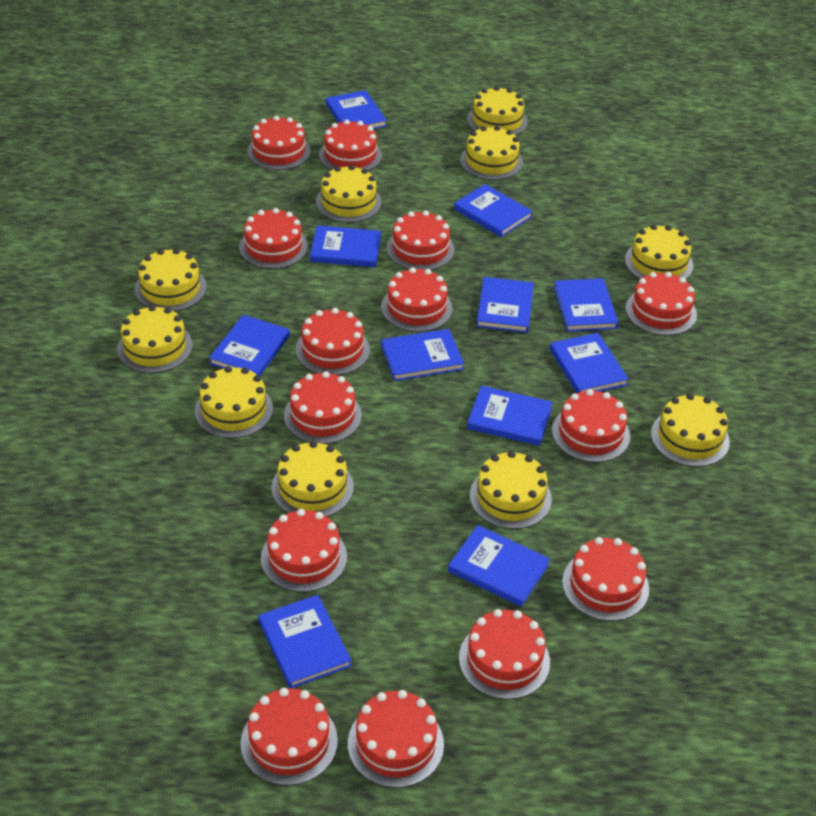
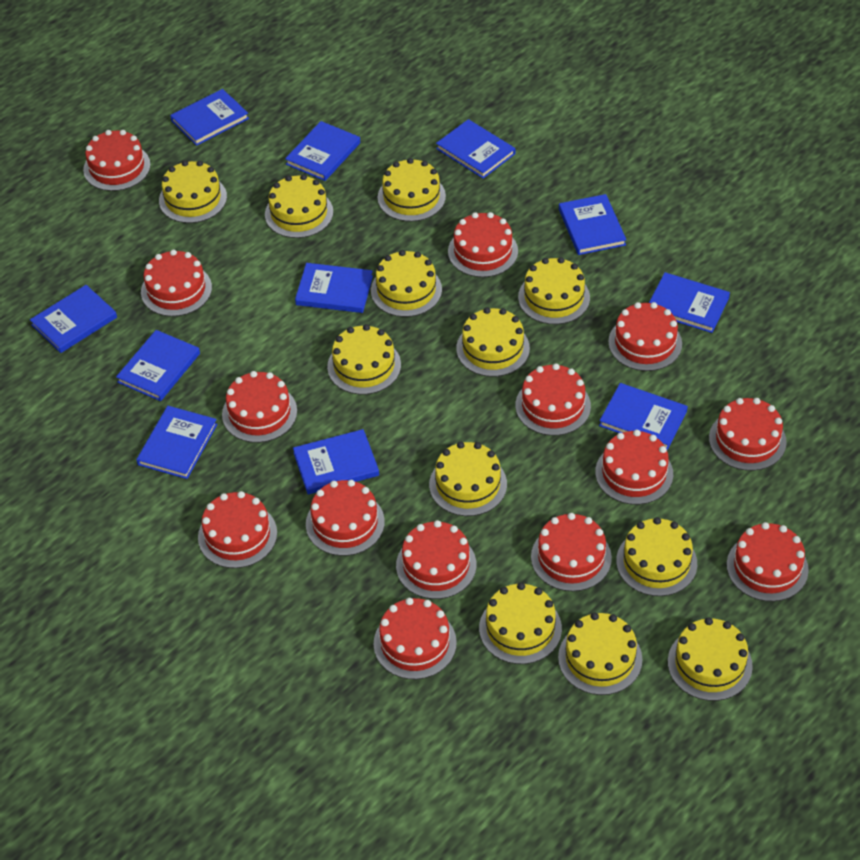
yellow cake: [117,305,193,373] [135,248,206,312] [195,366,273,438] [271,441,354,517] [316,165,382,223] [460,126,523,180] [467,86,528,136] [470,451,552,529] [625,224,693,279] [651,393,730,467] = 10 -> [159,161,227,223] [265,174,333,238] [327,324,401,395] [371,250,442,317] [378,158,446,222] [429,442,507,516] [456,307,530,377] [479,583,562,664] [518,257,590,325] [558,612,642,695] [616,517,697,596] [668,617,753,701] = 12

